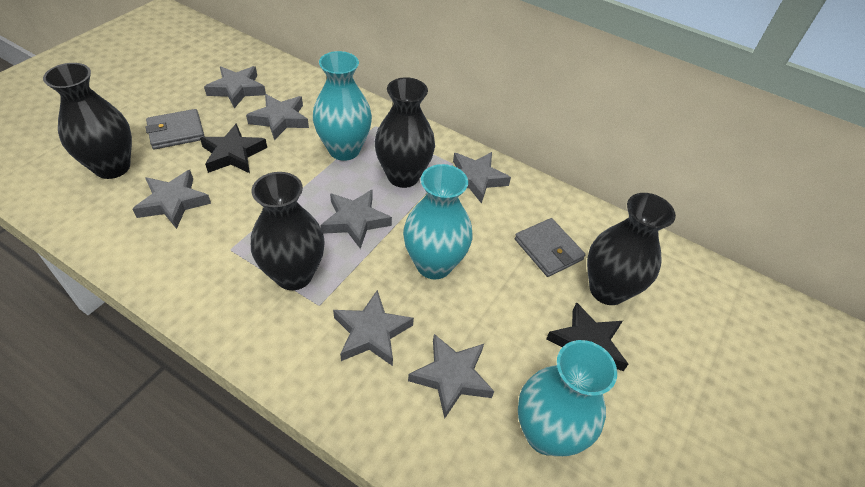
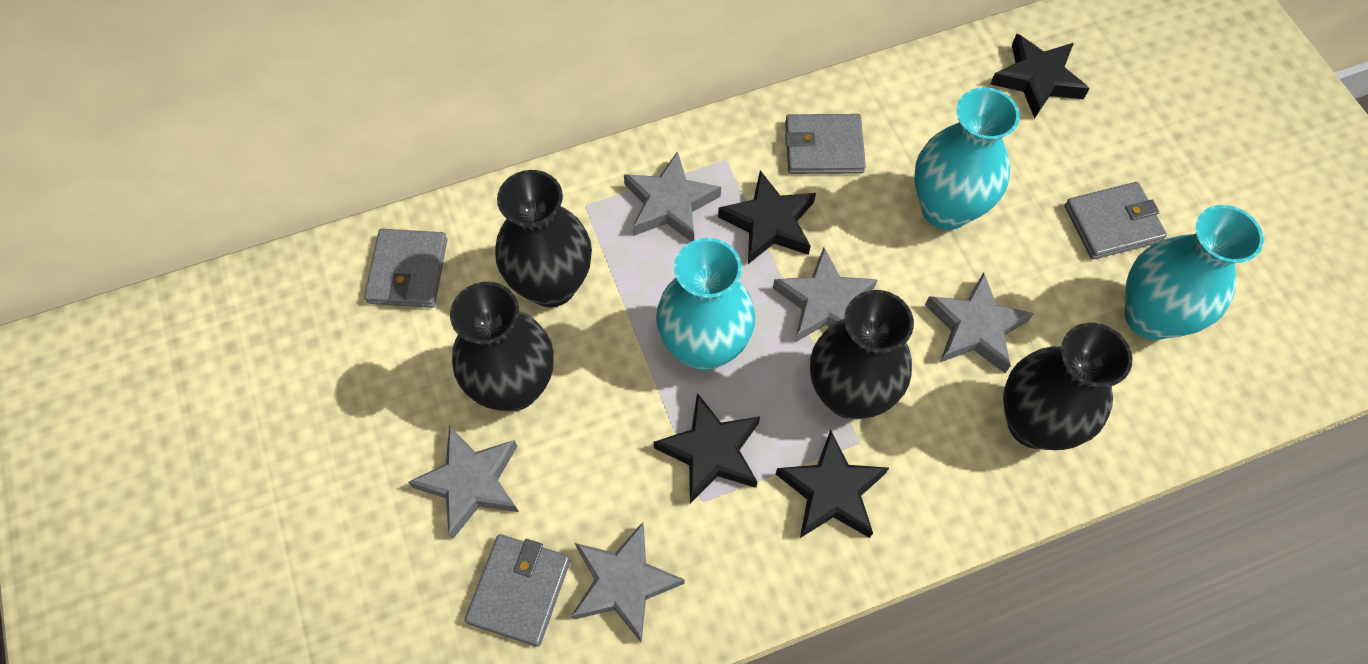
black star: [200,124,267,173] [546,302,628,371] = 2 -> [653,393,760,504] [718,170,816,264] [776,430,889,538] [990,34,1090,119] = 4
grey star: [133,170,211,229] [204,66,266,108] [246,94,309,140] [321,190,392,249] [333,290,414,366] [408,334,494,419] [453,152,511,204] = 7 -> [408,426,519,539] [571,522,685,643] [624,151,721,242] [773,248,878,342] [925,272,1034,373] = 5
grey wallet: [146,109,205,150] [515,218,586,277] = 2 -> [364,229,447,308] [465,534,570,647] [785,114,866,174] [1065,182,1167,260] = 4

